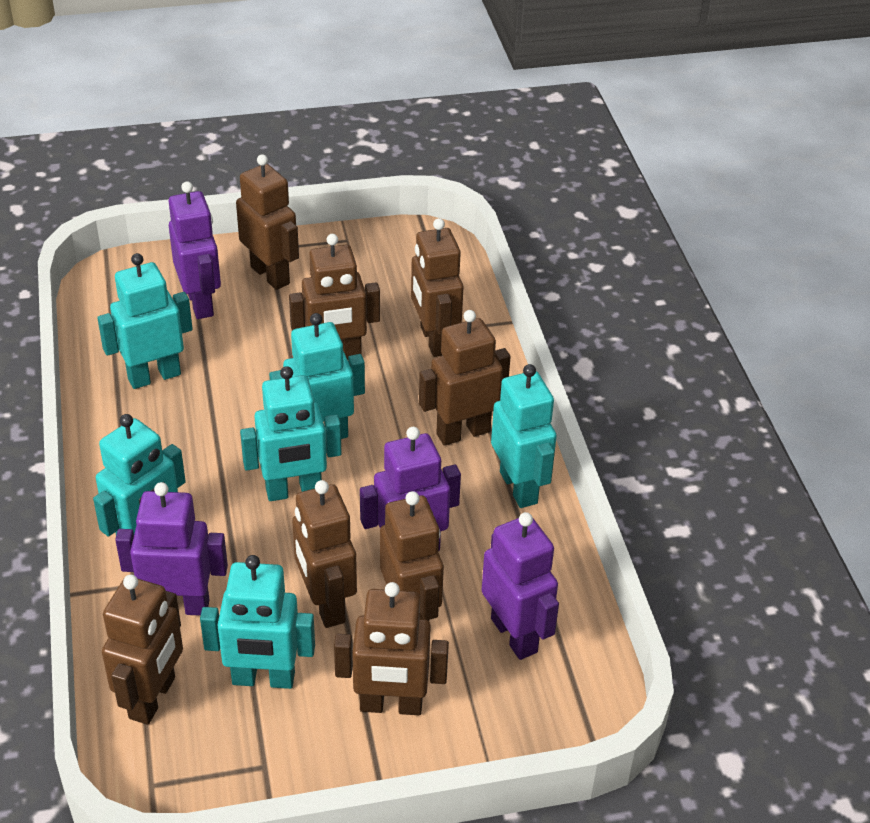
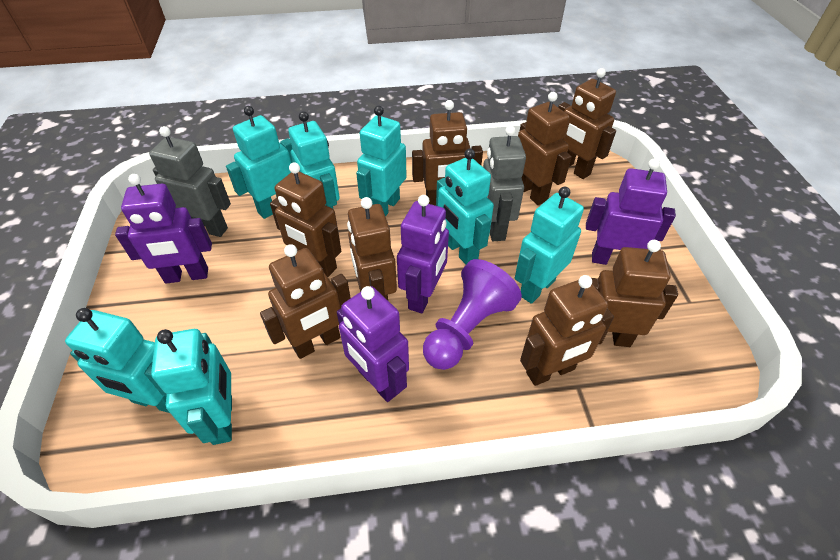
grey robot: none = 0 -> [149,126,231,237] [483,125,526,241] = 2
purple pawn: none = 0 -> [423,259,522,370] = 1
turquoise robot: [93,414,186,537] [97,253,193,389] [200,555,315,689] [240,366,342,501] [269,313,365,439] [491,364,557,508] = 6 -> [65,308,170,413] [151,329,232,445] [226,106,293,219] [288,111,340,209] [356,106,407,216] [436,149,494,264] [515,187,584,304] = 7

